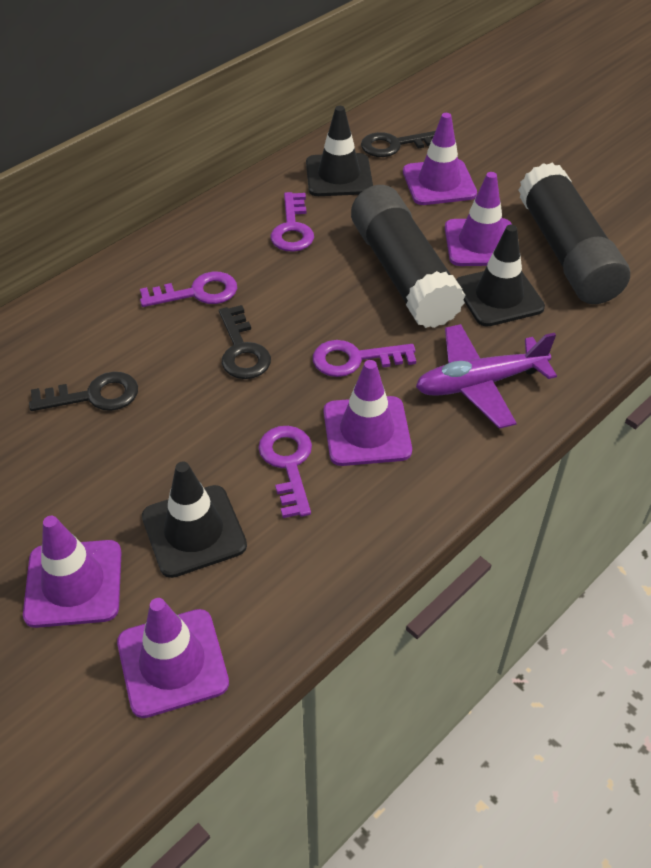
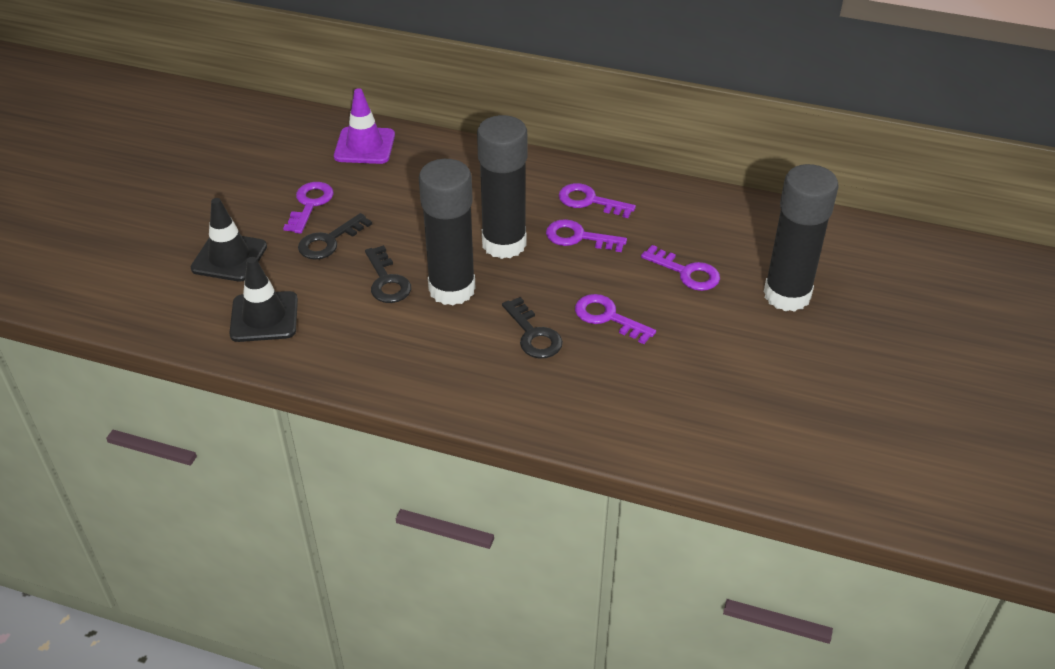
black glue stick: [351,185,465,328] [518,163,630,304] = 2 -> [419,159,476,306] [477,115,527,259] [764,164,839,312] = 3
black traffic cone: [142,462,247,578] [306,106,373,196] [456,225,545,327] = 3 -> [191,198,267,281] [229,257,298,342] = 2
purple key: [140,272,237,307] [258,426,312,518] [270,192,314,252] [313,340,416,377] = 4 -> [283,182,334,234] [546,219,627,252] [559,183,636,218] [575,294,656,344] [641,245,720,291] = 5
purple plane: [416,324,557,429] = 1 -> none = 0
purple traffic cone: [23,516,122,628] [117,598,229,718] [324,360,412,466] [403,113,477,205] [445,172,512,266] = 5 -> [334,88,395,164] = 1

